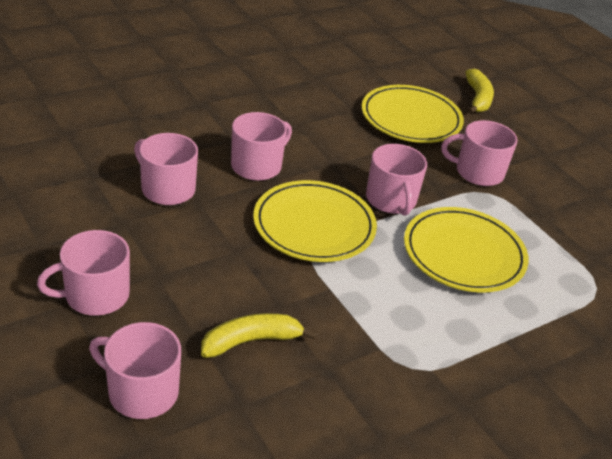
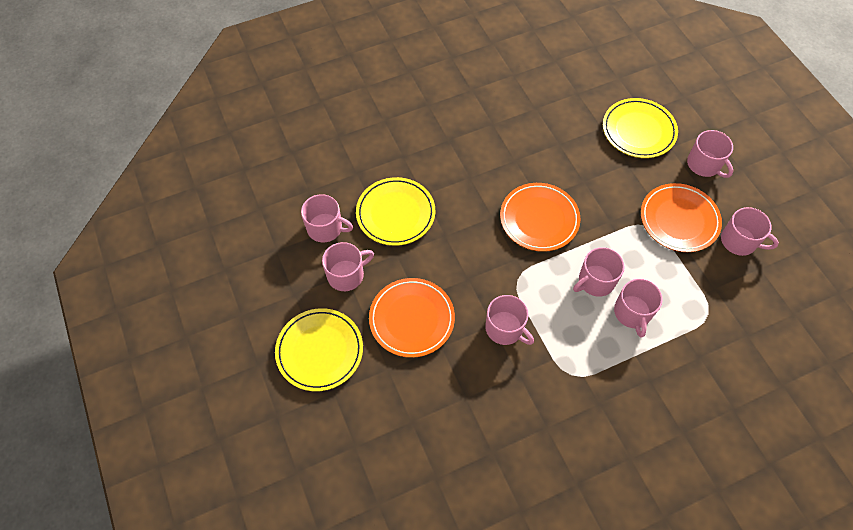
orange plate: none = 0 -> [369,278,455,358] [500,183,580,252] [641,183,722,252] = 3
pink mug: [37,230,130,316] [89,322,181,419] [134,133,198,205] [231,112,292,181] [366,144,427,216] [441,120,518,186] = 6 -> [301,194,353,242] [322,242,374,291] [485,295,534,345] [573,247,625,297] [614,279,663,338] [687,130,733,178] [721,207,779,256] = 7
yellow banana: [201,313,317,358] [465,69,494,114] = 2 -> none = 0

